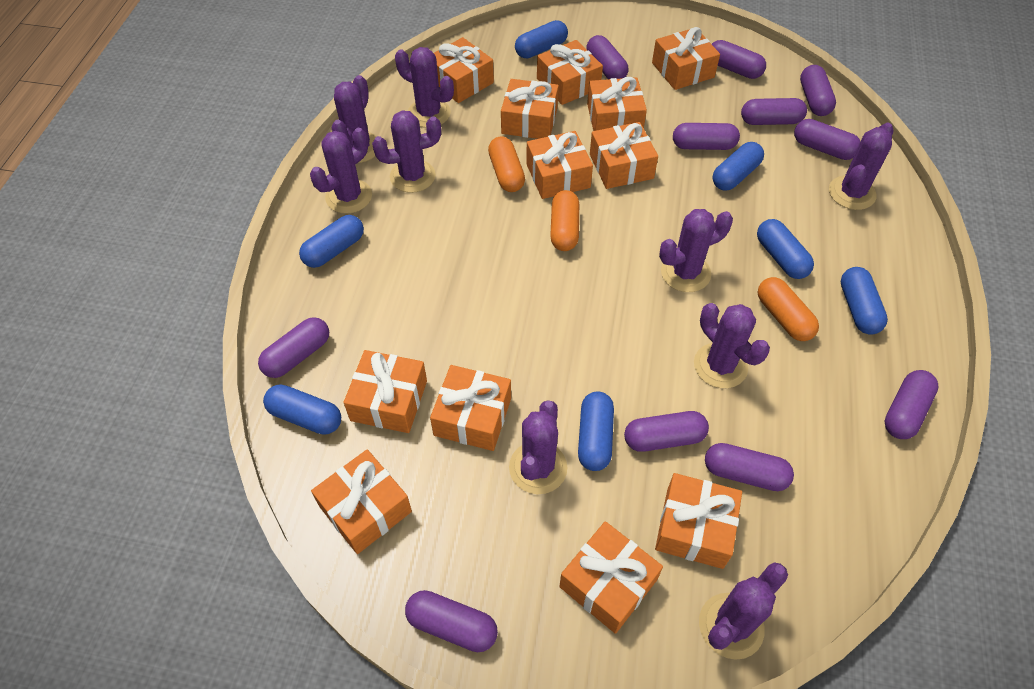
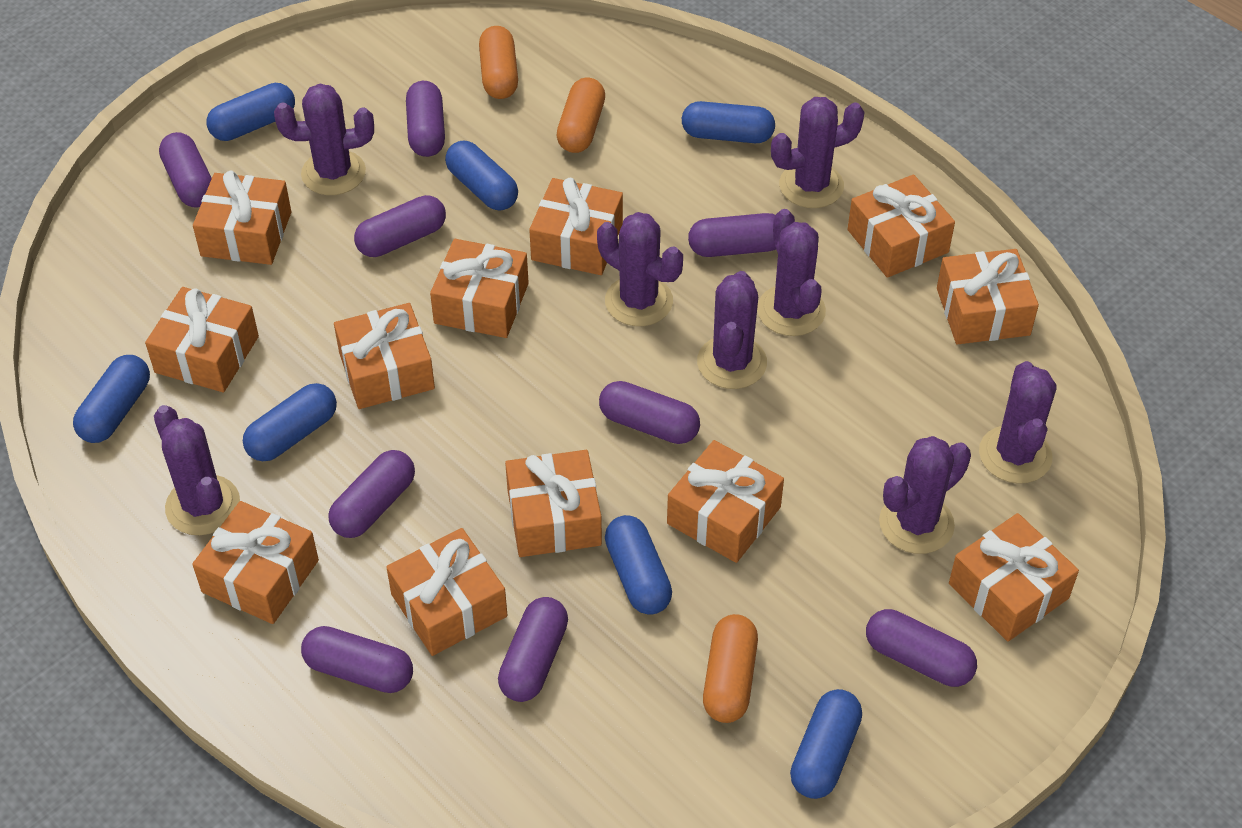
purple cactus: [310,128,372,214] [332,75,377,163] [372,110,441,193] [395,47,454,128] [509,400,567,494] [659,209,733,292] [694,303,770,388] [699,563,788,660] [829,123,894,210] = 9 -> [154,405,240,535] [274,84,374,195] [597,212,683,326] [697,271,767,389] [757,209,826,336] [771,97,865,208] [879,436,971,554] [979,361,1056,484] = 8
purple capsule: [258,317,329,378] [405,590,498,652] [586,35,628,79] [624,411,709,452] [673,123,740,150] [705,443,794,491] [712,40,766,79] [741,98,807,125] [794,119,860,160] [800,65,836,116] [884,370,939,439] = 11 -> [159,132,212,207] [301,626,413,693] [328,450,415,538] [354,195,446,257] [406,81,445,157] [498,597,568,702] [599,381,700,444] [688,213,776,257] [866,609,977,687] = 9

